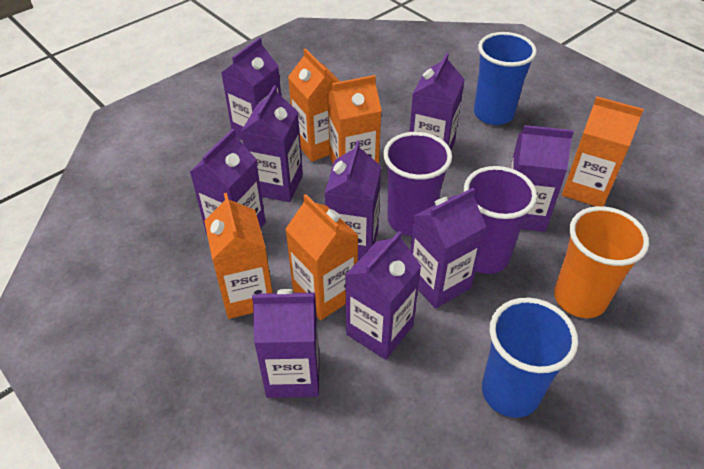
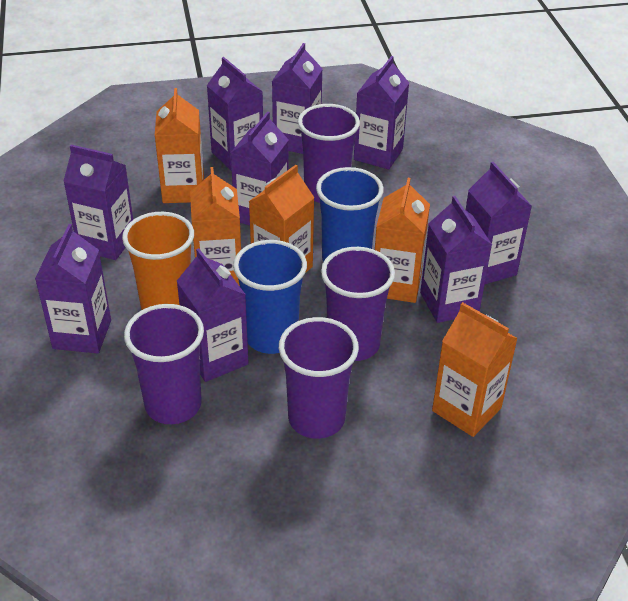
purple cup: [383,132,452,236] [464,166,537,274] = 2 -> [124,304,204,424] [279,317,359,439] [298,104,360,203] [321,247,395,361] = 4

